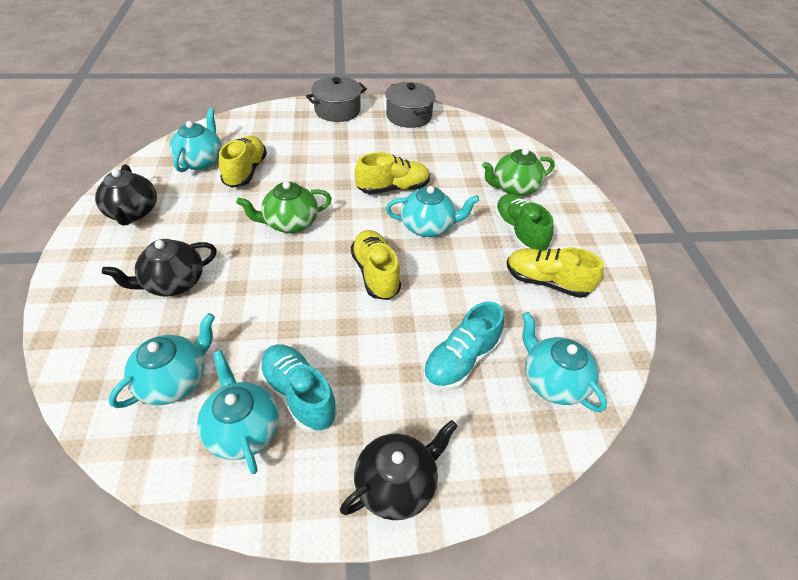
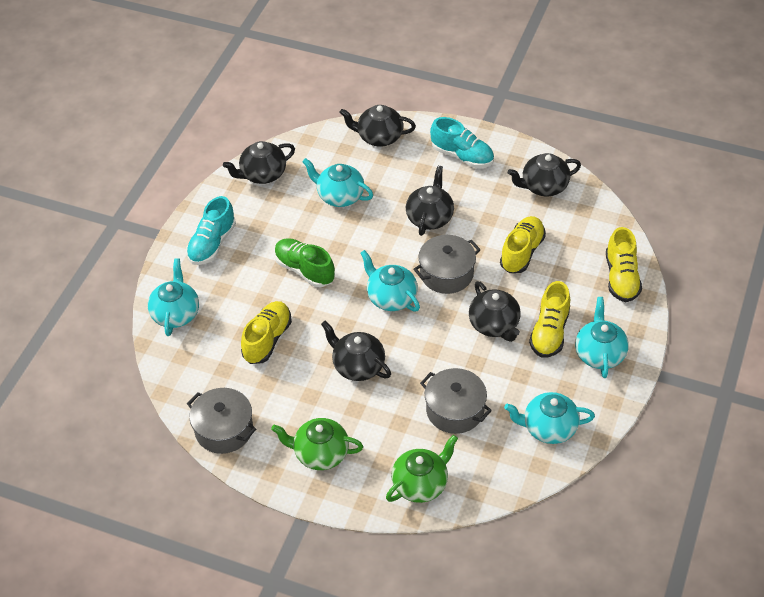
black teapot: [95,164,157,226] [102,239,217,297] [340,420,458,520] = 3 -> [223,141,295,184] [321,321,391,381] [339,105,416,147] [406,165,454,236] [469,281,521,342] [508,153,581,196] = 6
grey pot: [306,76,367,122] [385,82,435,128] = 2 -> [187,388,256,454] [413,235,481,294] [420,368,492,434] = 3

